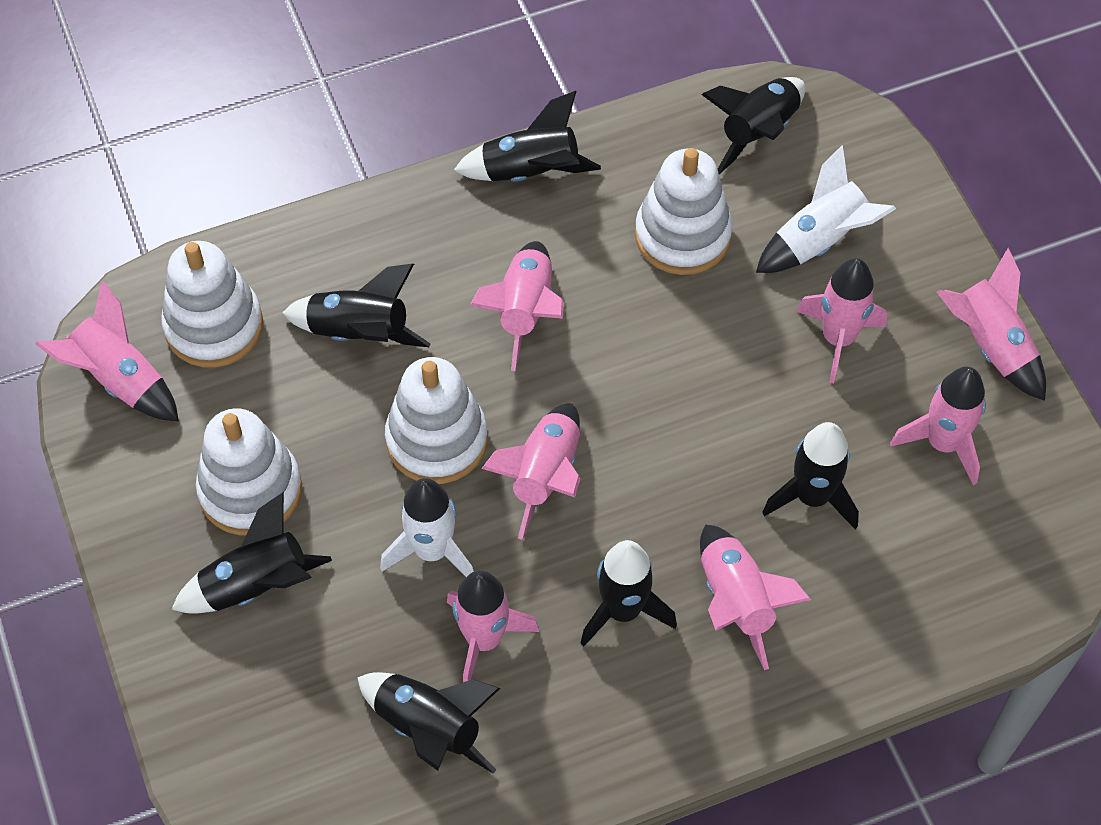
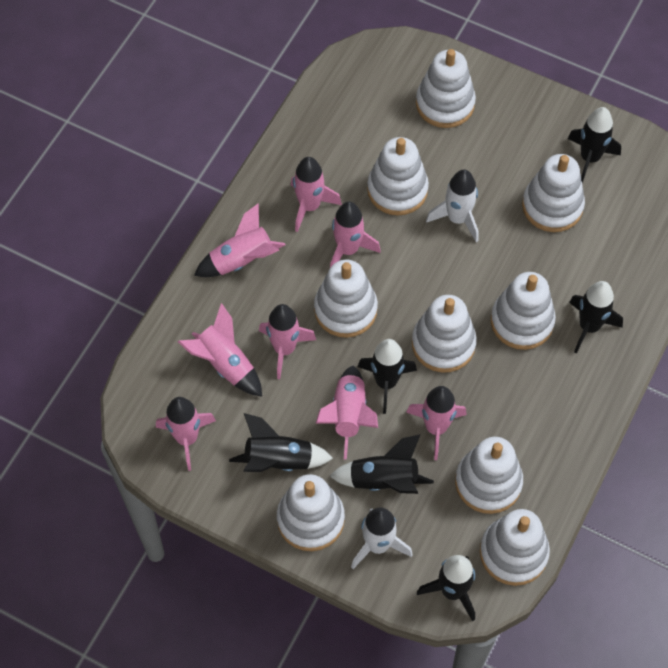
black rocket: [171,492,332,614] [282,264,430,347] [357,672,500,774] [453,91,601,182] [580,540,677,647] [701,77,805,174] [762,422,859,529] = 7 -> [229,413,333,472] [330,434,434,494] [358,339,417,414] [417,555,475,622] [568,107,621,183] [569,281,623,354] = 6
white stacking toy: [161,241,263,368] [196,408,302,536] [385,357,488,484] [635,148,733,275] = 4 -> [277,474,345,551] [314,260,378,338] [367,137,429,215] [412,295,477,373] [416,49,476,128] [455,437,523,514] [480,509,550,586] [491,272,556,350] [522,154,585,232] = 9

